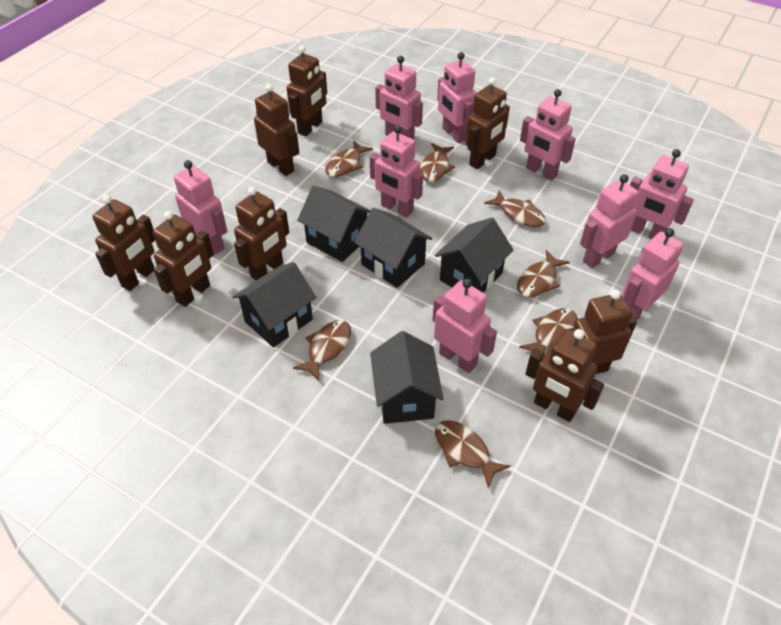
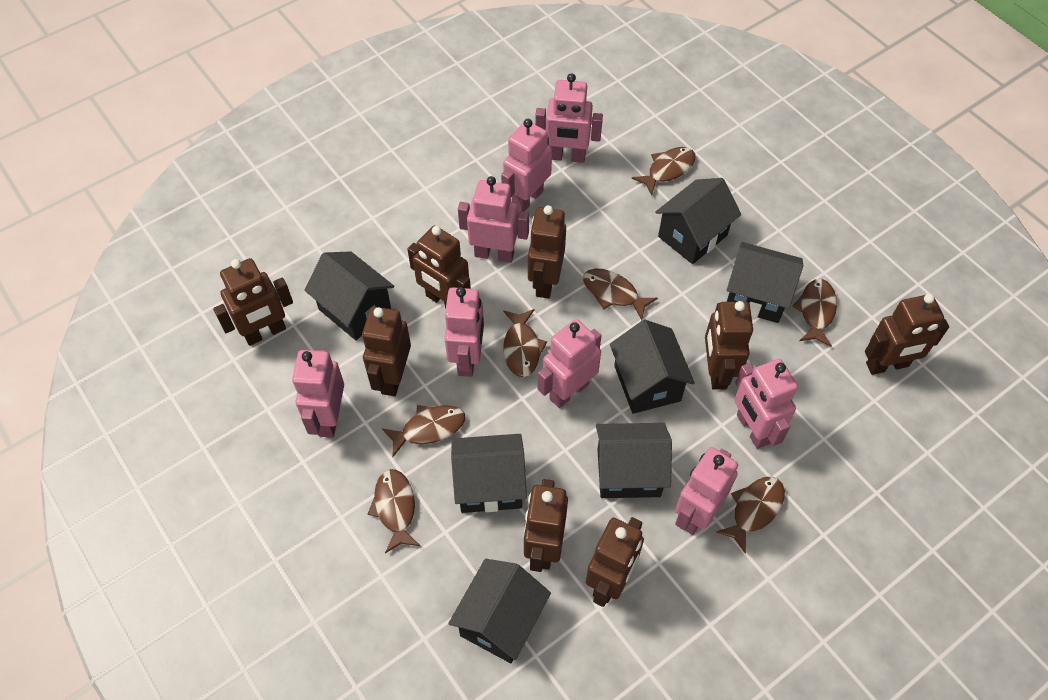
black house: [233,262,316,348] [297,186,371,262] [354,208,432,288] [370,331,444,424] [435,218,514,293] = 5 -> [304,251,394,340] [448,559,551,663] [451,434,527,513] [596,423,672,498] [610,320,695,414] [655,178,741,264] [727,242,803,323] = 7
pink robot: [174,160,227,255] [370,125,423,217] [375,56,423,139] [433,278,497,373] [437,52,477,143] [520,89,576,181] [580,174,639,268] [622,228,684,320] [630,149,694,239] = 9 -> [292,349,344,438] [444,287,484,377] [458,176,529,263] [501,119,552,212] [535,73,603,163] [538,319,601,408] [675,447,738,535] [734,359,798,449] = 8

